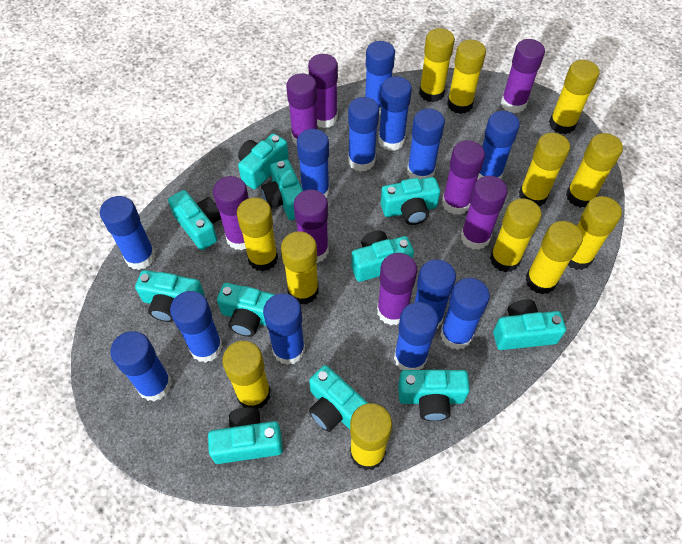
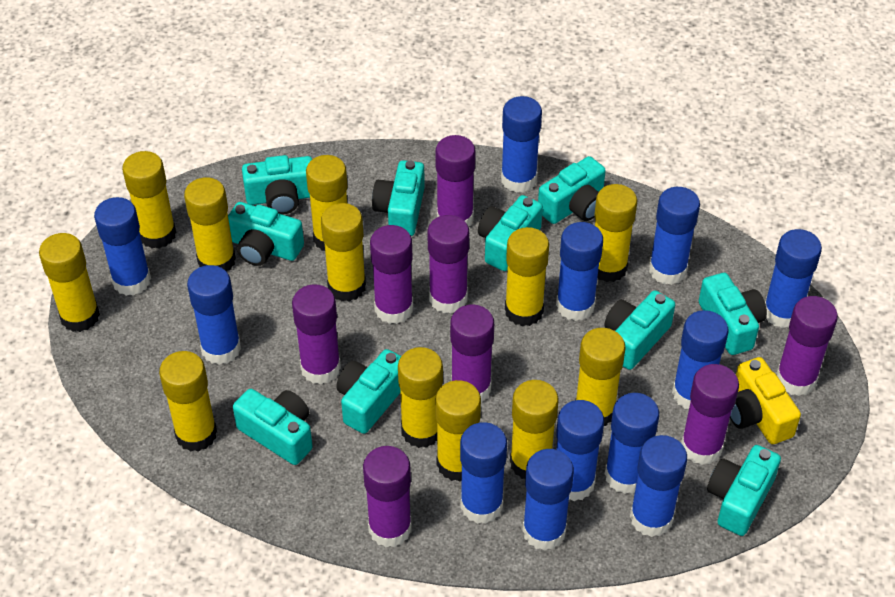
blue glue stick: [100,196,156,270] [110,331,172,401] [170,291,223,363] [263,293,305,365] [297,129,330,198] [348,97,379,172] [365,41,395,115] [378,76,412,151] [394,302,439,370] [407,109,445,179] [415,259,456,329] [440,278,490,350] [477,111,520,179] = 13 -> [94,197,151,296] [187,265,241,365] [460,422,507,524] [501,96,542,193] [522,449,574,551] [556,222,603,321] [556,400,604,501] [605,393,659,494] [630,435,687,537] [649,187,700,285] [672,310,728,409] [765,229,822,328] = 12
turquoise camera: [135,270,205,322] [168,190,221,250] [208,408,283,464] [217,283,276,337] [238,133,289,189] [261,160,303,220] [309,365,368,432] [351,230,414,282] [381,177,440,225] [398,370,470,421] [493,299,566,350] = 11 -> [228,202,304,266] [233,389,313,465] [242,155,312,215] [336,349,401,434] [372,160,425,236] [478,195,543,271] [538,156,606,224] [604,290,675,370] [699,273,767,355] [707,445,781,536] = 10
yellow camera: none = 0 -> [730,357,801,444] = 1

